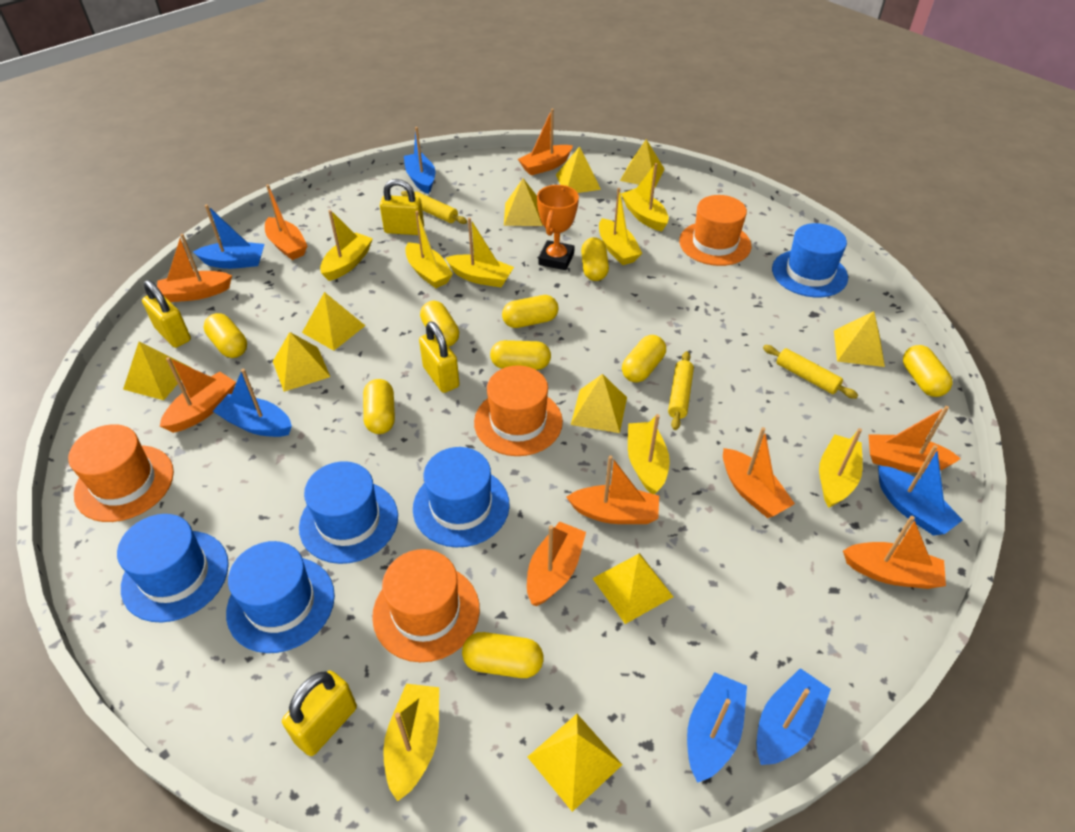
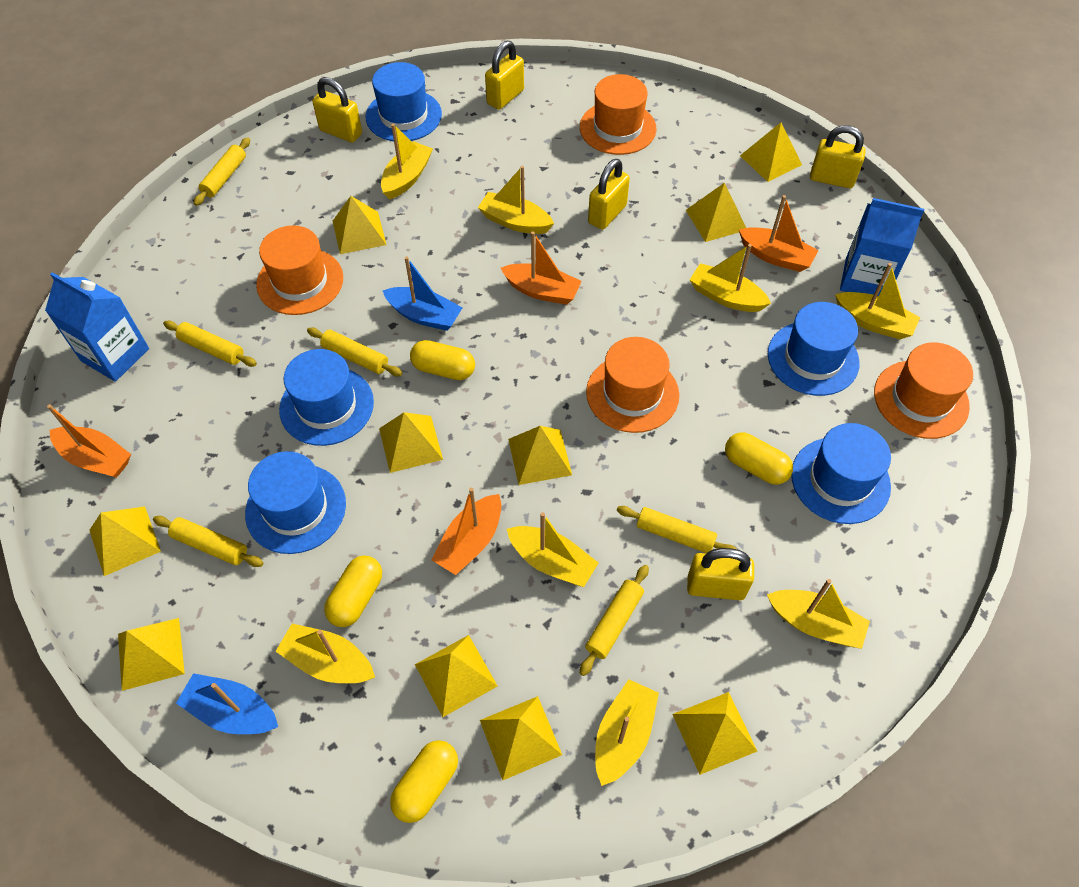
blue boat: [193,205,265,269] [213,369,292,437] [404,127,435,194] [687,672,747,783] [757,668,831,765] [878,445,963,536] = 6 -> [176,673,278,734] [382,256,463,331] = 2
blue carton: none = 0 -> [45,272,149,382] [840,198,924,296] = 2
orange boat: [157,234,232,302] [160,357,236,433] [265,184,308,260] [518,108,573,175] [527,521,586,606] [566,455,659,524] [723,427,795,518] [843,516,946,589] [868,406,961,473] = 9 -> [47,404,131,478] [431,488,501,575] [501,231,582,305] [739,195,818,272] = 4
orange trophy: [537,185,579,270] = 1 -> none = 0
yellow capsule: [204,313,247,358] [363,379,395,434] [420,301,459,346] [462,632,543,678] [490,340,551,370] [502,295,559,328] [581,237,609,281] [622,335,666,383] [903,345,953,397] = 9 -> [324,555,382,627] [390,740,458,823] [410,340,475,380] [725,432,793,485] = 4
yellow padlock: [142,280,191,348] [282,671,357,756] [380,179,424,235] [419,321,460,393] = 4 -> [312,77,362,143] [485,41,524,110] [588,159,630,230] [687,548,754,600] [810,125,866,188] = 5
yellow rolling pin: [401,191,467,224] [668,351,694,430] [763,345,858,399] = 3 -> [153,516,264,567] [163,320,257,367] [194,138,250,206] [307,327,402,376] [580,565,649,676] [617,506,736,553] = 6

